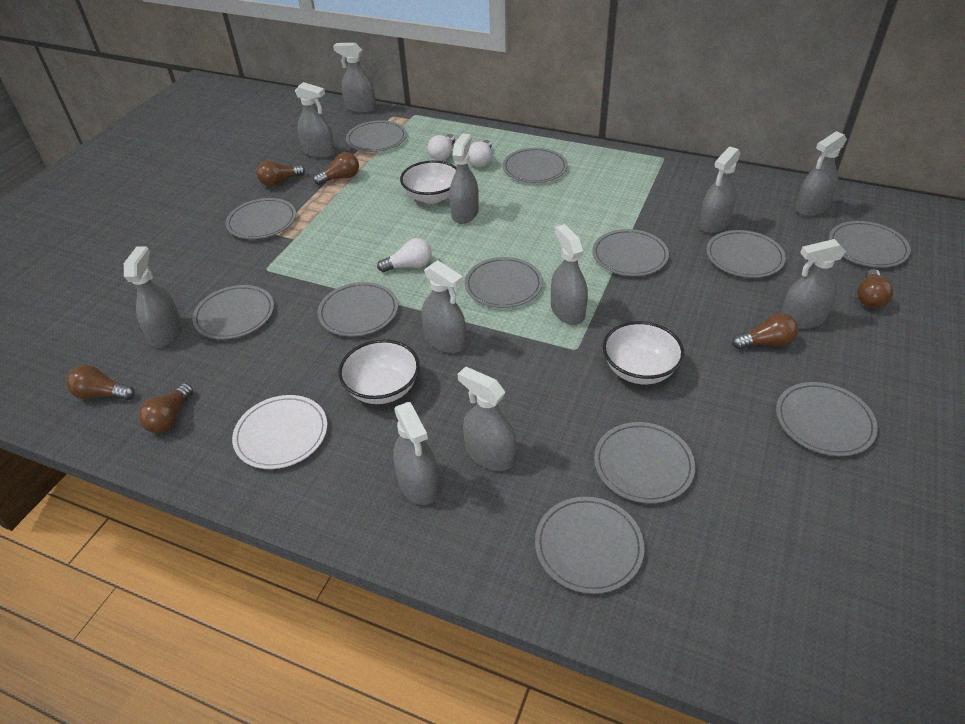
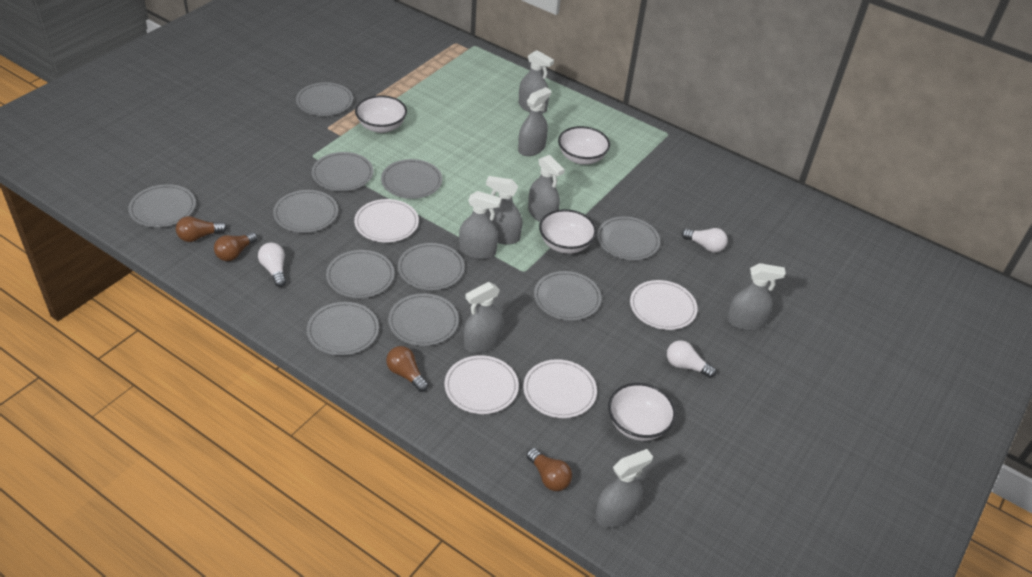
brown light bulb: [66,365,135,400] [138,383,193,433] [256,160,305,187] [313,152,359,185] [732,313,798,349] [857,269,893,308] = 6 -> [176,216,227,242] [214,232,258,261] [386,346,429,392] [526,448,572,491] = 4
grey plate: [192,285,274,339] [226,198,296,239] [317,282,398,336] [346,120,407,152] [465,257,543,308] [503,148,568,183] [535,497,645,594] [592,229,669,276] [594,422,695,504] [706,230,786,278] [776,382,878,456] [829,221,911,268] = 12 -> [128,184,196,228] [273,190,338,233] [296,82,353,116] [307,302,379,356] [312,152,374,191] [326,250,394,298] [381,159,442,199] [388,293,459,346] [398,243,465,290] [534,271,601,321] [597,216,660,260] = 11
grey spray bottle: [124,246,182,348] [295,82,335,158] [333,43,376,113] [393,402,439,505] [422,260,466,353] [449,133,479,224] [458,367,516,471] [551,224,588,325] [699,147,740,233] [781,239,846,329] [795,131,847,217] = 11 -> [459,191,502,259] [464,282,503,353] [486,176,522,244] [518,87,551,156] [519,50,554,114] [528,155,565,222] [595,449,653,528] [727,263,786,331] = 8
white bowl: [338,340,420,404] [400,160,457,204] [603,321,684,384] = 3 -> [355,95,407,133] [539,209,597,254] [558,126,610,165] [608,383,676,441] = 4
white plate: [232,395,327,469] = 1 -> [354,199,419,242] [445,355,519,414] [523,359,597,418] [630,280,698,330] = 4

